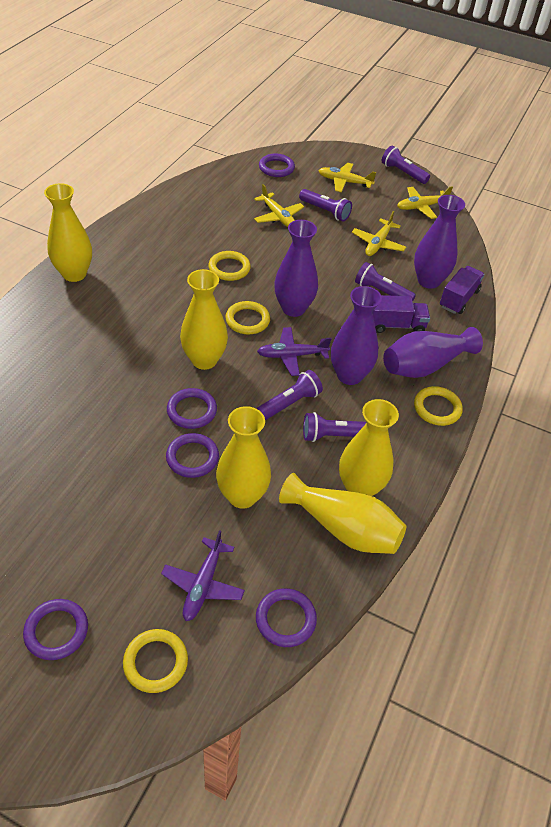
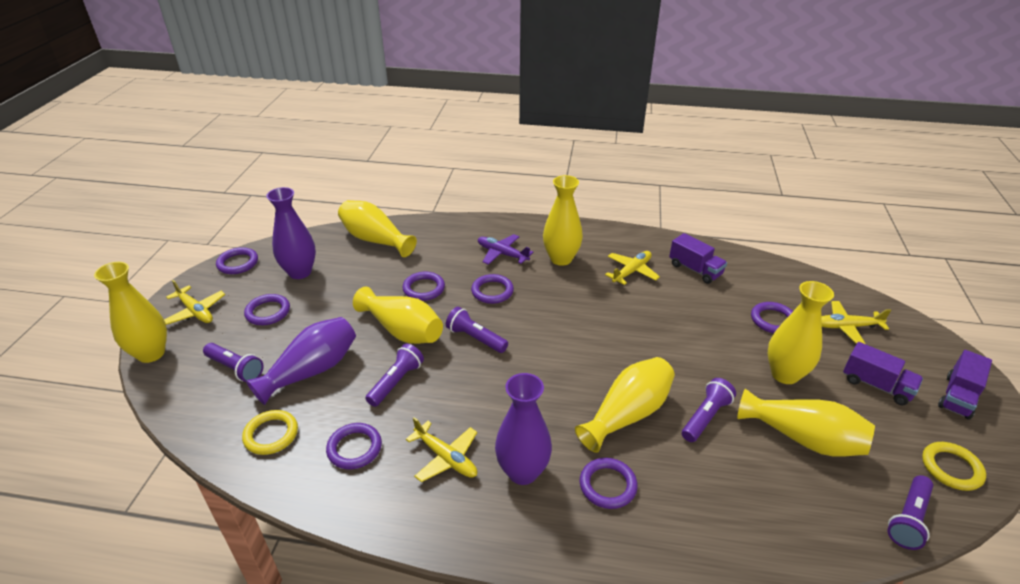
purple plane: [161,530,245,621] [257,327,331,376] = 2 -> [478,234,533,265] = 1
purple ring: [23,599,88,660] [166,433,219,478] [167,388,217,429] [256,588,317,647] [259,154,295,177] = 5 -> [216,247,258,274] [244,294,290,325] [326,423,382,469] [403,272,445,301] [471,274,514,304] [580,458,638,509] [751,302,793,333] = 7
purple truck: [373,295,430,333] [440,266,485,314] = 2 -> [669,233,727,284] [843,342,923,405] [938,350,992,420] = 3
purple vase: [274,220,318,317] [331,286,382,385] [383,327,483,378] [414,195,465,289] = 4 -> [246,317,356,405] [266,187,316,279] [495,373,552,485] = 3
yellow ring: [123,629,188,693] [208,251,251,281] [225,301,270,335] [414,386,463,426] = 4 -> [242,410,298,455] [922,442,986,491] = 2
yellow vase: [44,183,92,282] [180,269,228,370] [216,406,271,509] [279,473,406,554] [339,399,399,496] = 5 -> [94,262,167,363] [338,200,417,257] [353,286,443,344] [543,175,583,266] [575,357,675,453] [737,388,875,457] [768,281,834,384] = 7

